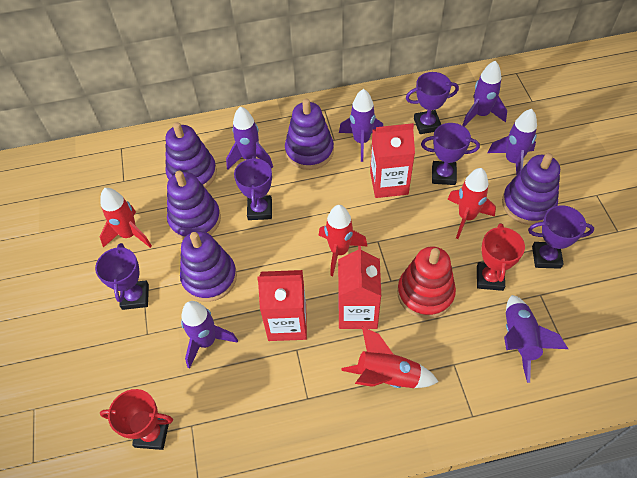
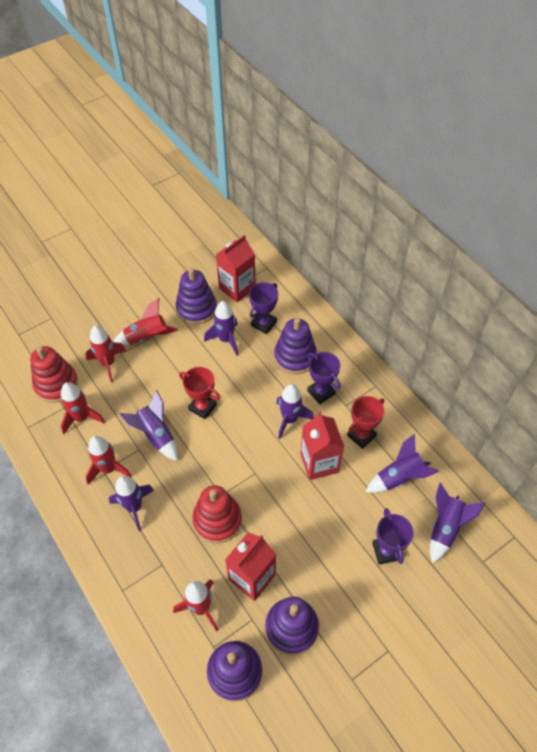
purple stacking toy: [165,122,217,188] [167,171,221,240] [180,231,237,302] [285,99,334,170] [502,153,560,225] = 5 -> [176,268,217,325] [207,641,262,702] [265,597,319,655] [274,318,317,374] = 4
purple trophy: [95,243,149,310] [234,156,272,220] [406,72,459,134] [421,123,480,185] [528,205,594,269] = 5 -> [249,282,278,334] [307,352,340,404] [372,508,414,565] = 3
red rocket: [99,188,152,248] [319,205,368,276] [341,327,439,388] [448,168,496,239] = 4 -> [61,382,105,434] [85,325,126,382] [85,436,132,485] [114,298,178,345] [173,579,218,632] = 5
red stacking toy: [397,246,456,319] = 1 -> [30,346,78,403] [192,485,242,543] = 2

